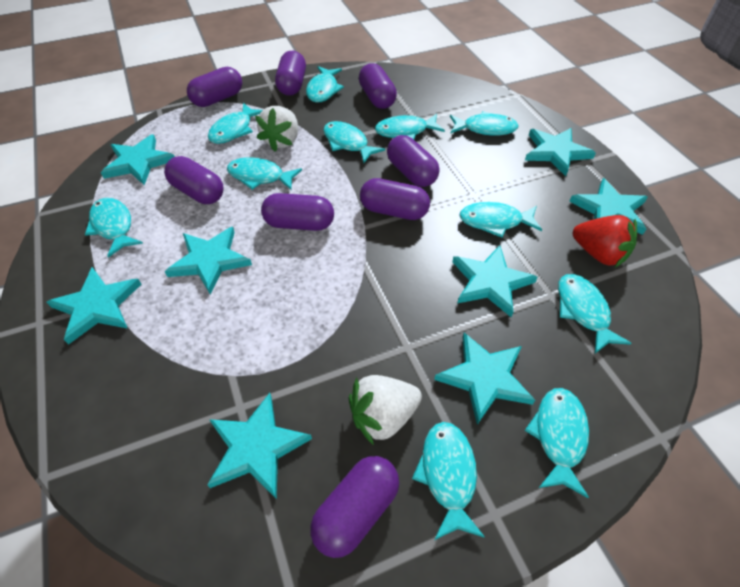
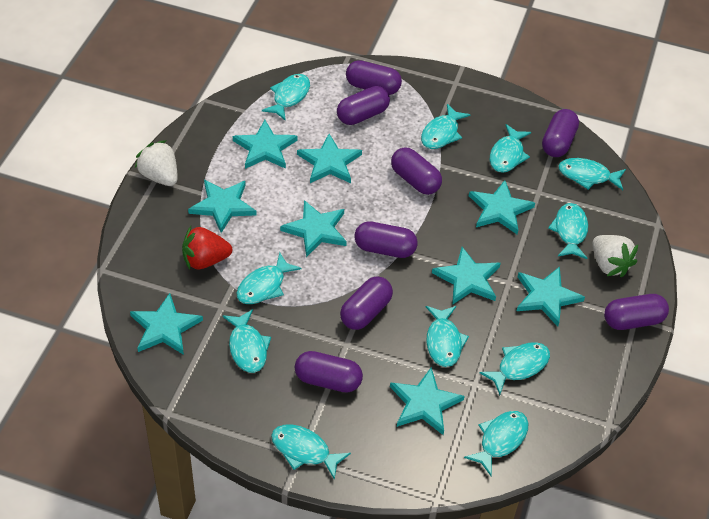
turquoise star: [47,267,141,345] [101,134,175,185] [164,227,252,295] [207,393,312,499] [434,333,535,425] [452,245,538,317] [525,128,596,176] [569,178,648,235] = 8 -> [130,293,203,355] [188,180,257,233] [233,120,297,169] [280,200,347,257] [297,134,362,183] [390,367,465,435] [432,247,501,305] [469,180,535,234] [517,267,585,327] = 9

